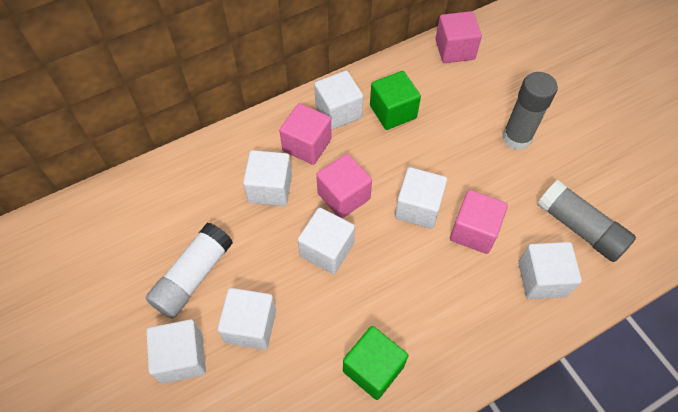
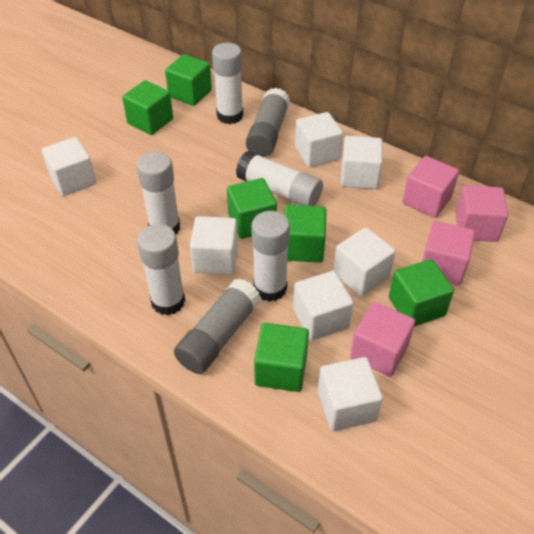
green cube: [343,326,408,400] [370,71,421,130] = 2 -> [122,80,173,135] [165,54,212,106] [227,178,277,239] [254,323,309,392] [284,205,327,263] [389,259,454,327] = 6
white glue stick: [146,223,233,319] = 1 -> [136,151,180,234] [137,224,185,315] [212,43,243,124] [236,151,323,206] [251,211,290,302] = 5

